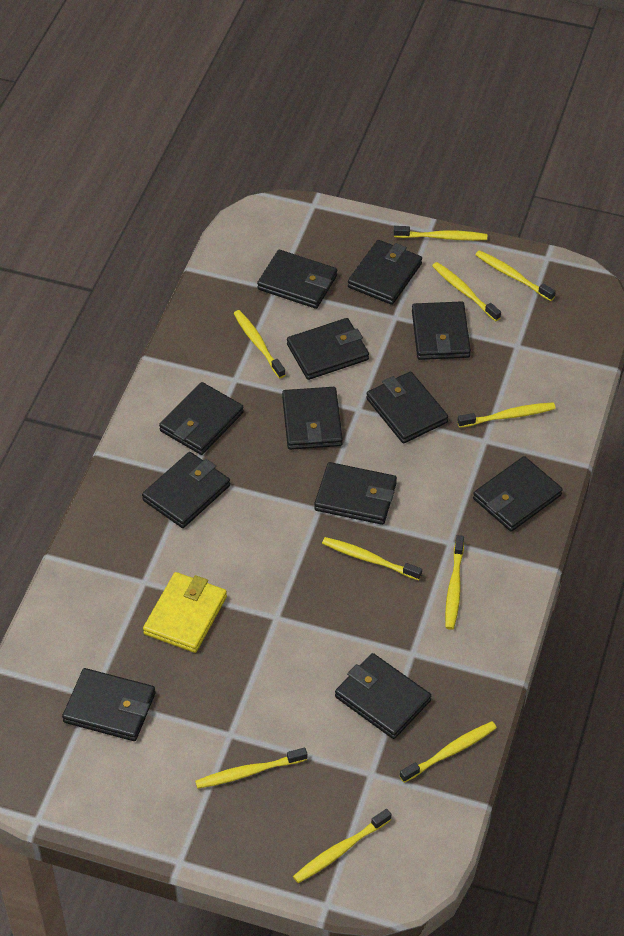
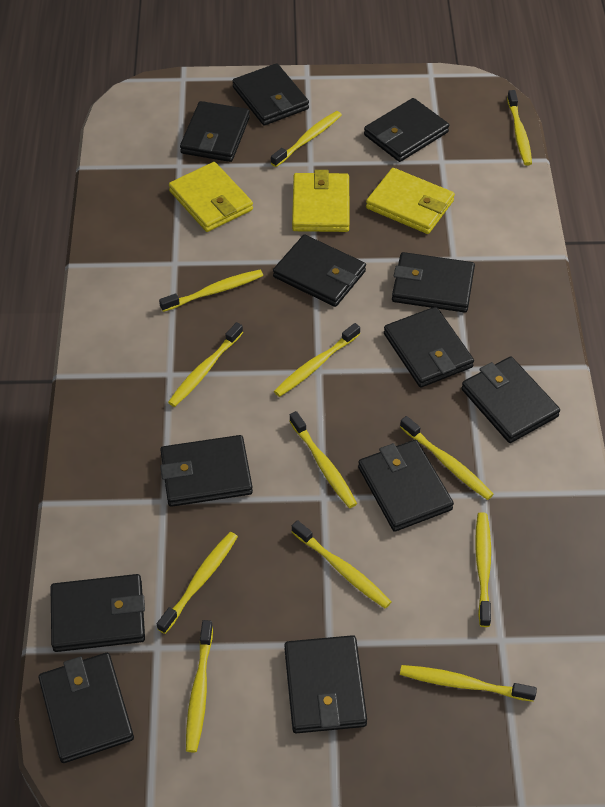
yellow toothbrush: [195,748,307,789] [233,310,286,378] [293,809,391,883] [322,537,422,580] [394,226,487,241] [400,721,497,783] [432,262,501,321] [445,535,464,630] [458,402,556,428] [476,250,556,301] = 10 -> [157,532,238,634] [159,270,263,312] [168,322,243,407] [186,620,213,752] [271,111,342,167] [274,323,360,397] [289,411,357,508] [292,520,391,609] [400,416,494,500] [400,665,537,702] [475,512,491,627] [507,90,532,166] = 12
yellow wallet: [143,572,227,653] = 1 -> [169,162,253,232] [292,170,350,232] [366,168,455,234] = 3

